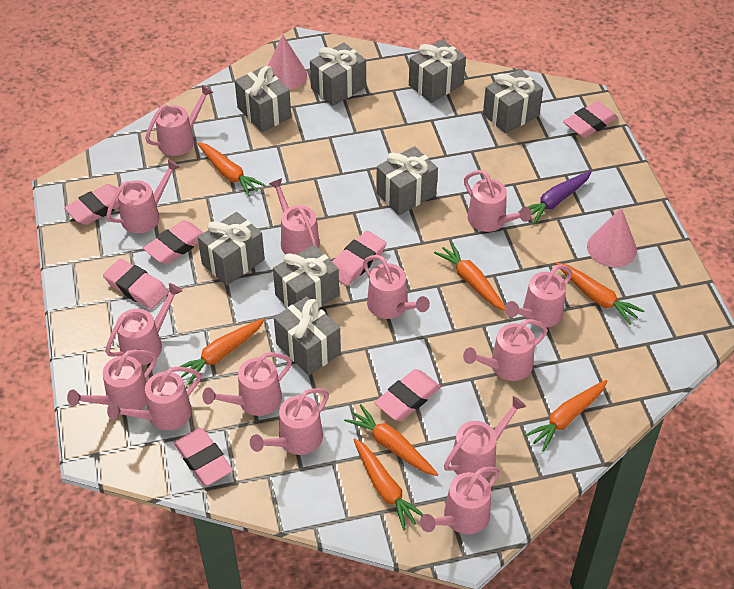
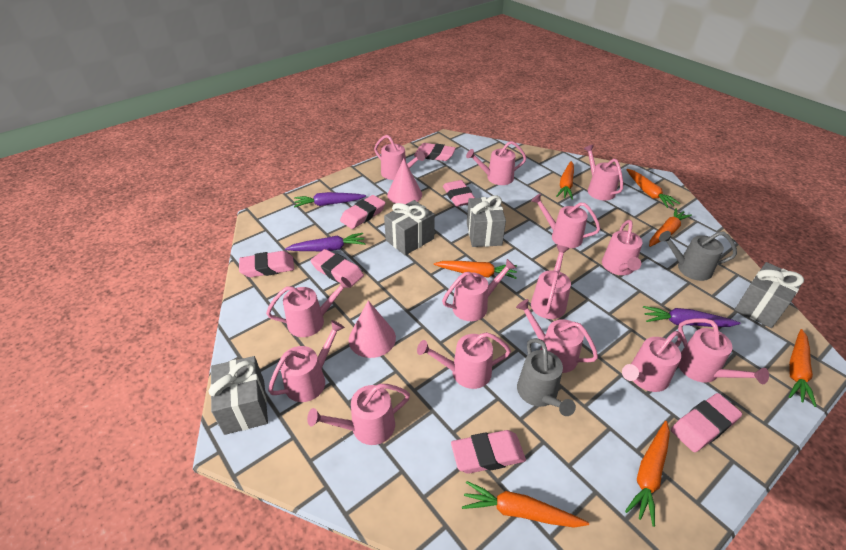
grey gift: [198,212,265,285] [235,66,291,132] [273,245,339,308] [274,296,341,376] [310,42,366,106] [376,146,438,215] [409,39,466,103] [483,69,543,134] = 8 -> [208,356,268,435] [384,200,435,255] [467,196,506,247] [735,262,804,328] = 4
grey watering can: none = 0 -> [517,338,576,416] [659,231,737,281] = 2
purple carrot: [518,171,592,224] = 1 -> [285,233,365,251] [294,192,366,208] [643,306,740,327] = 3

